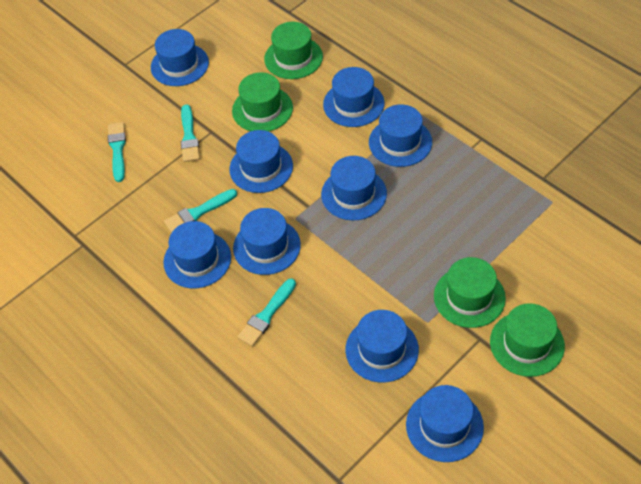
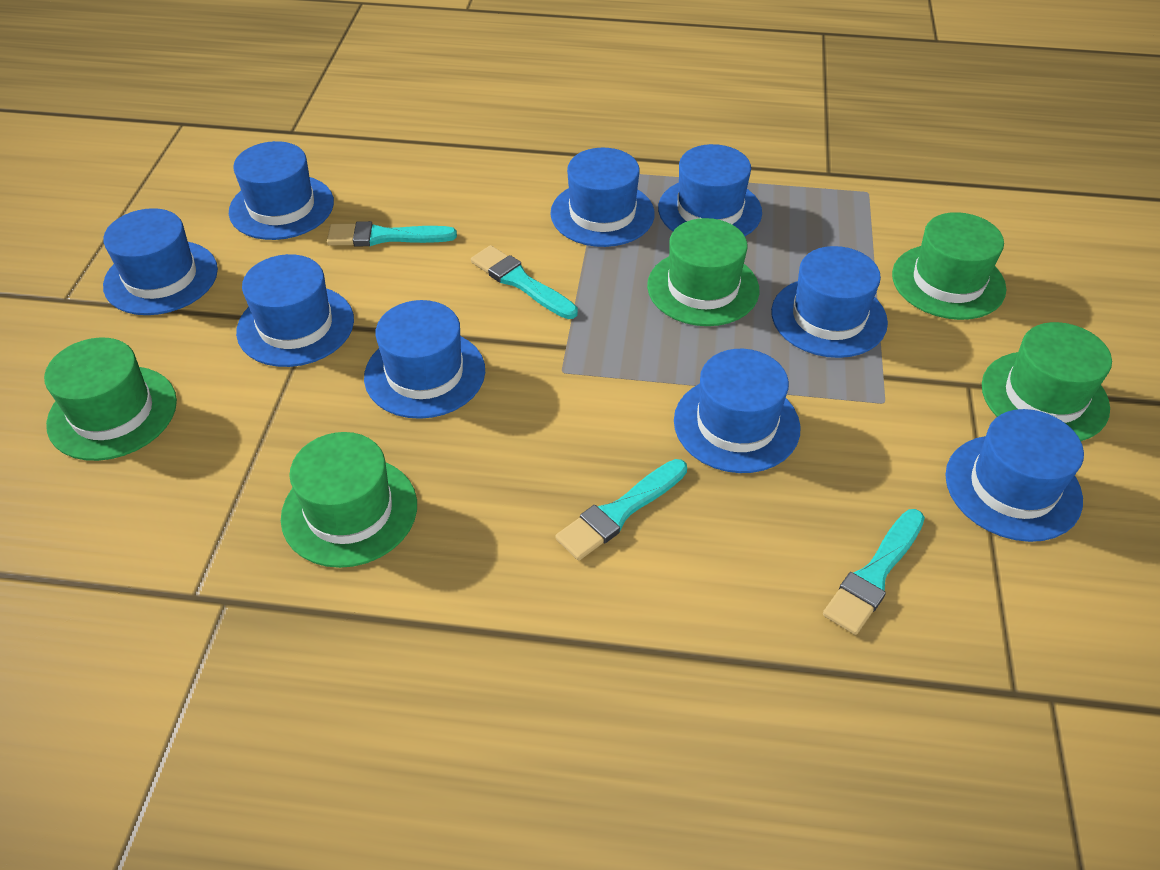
green hat: [232,72,293,132] [264,22,323,79] [434,257,506,328] [490,303,565,377] = 4 -> [44,337,177,461] [281,432,417,568] [647,218,759,326] [892,212,1006,320] [982,322,1112,441] = 5

